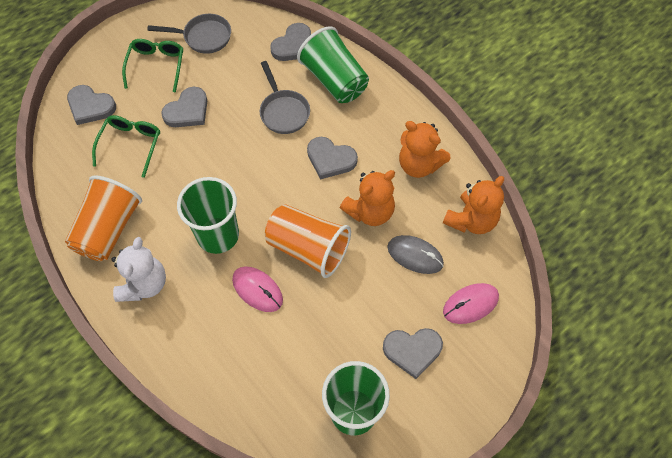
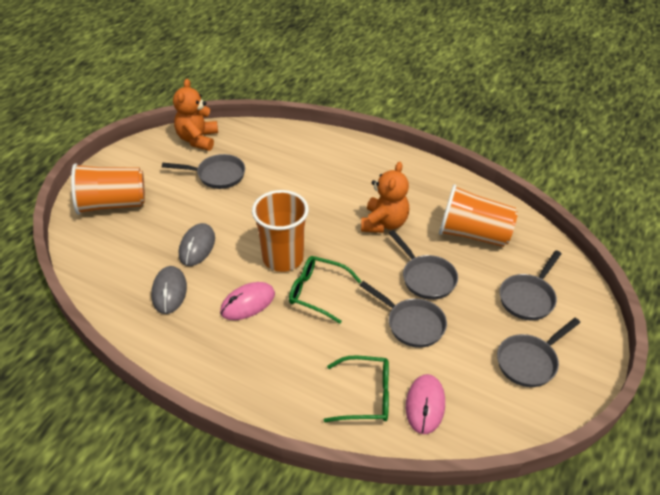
green cup: [177,177,239,254] [297,27,369,103] [322,361,390,435] = 3 -> none = 0
grey heart: [67,85,116,125] [161,87,207,127] [270,23,311,61] [307,137,358,179] [383,328,443,379] = 5 -> none = 0
grey mouse: [387,235,444,274] = 1 -> [151,266,187,314] [179,223,215,266] = 2
grey pan: [147,14,231,54] [260,61,310,134] = 2 -> [162,154,245,189] [359,281,447,348] [389,230,458,300] [497,318,580,387] [499,250,562,320] = 5
orange cup: [65,175,142,261] [265,204,351,278] = 2 -> [71,163,145,215] [252,190,309,272] [439,184,518,247] = 3
orange teddy bear: [340,170,395,226] [399,121,450,178] [443,176,504,234] = 3 -> [173,79,218,151] [361,162,409,233] = 2
white teddy bear: [112,237,166,302] = 1 -> none = 0

